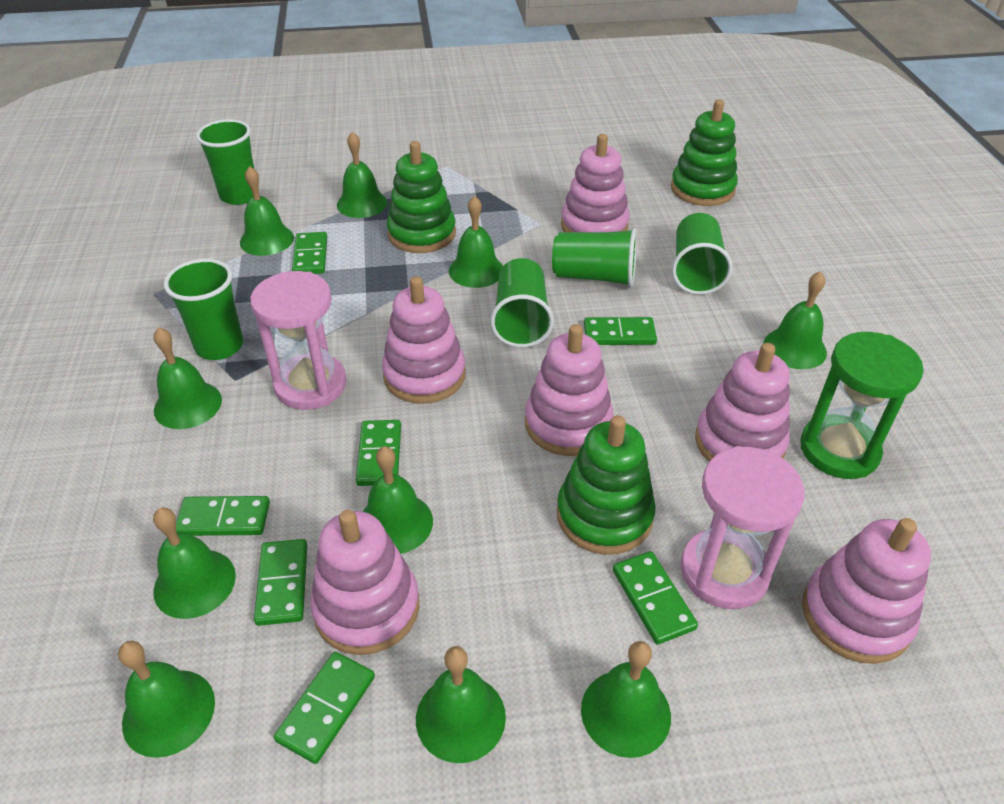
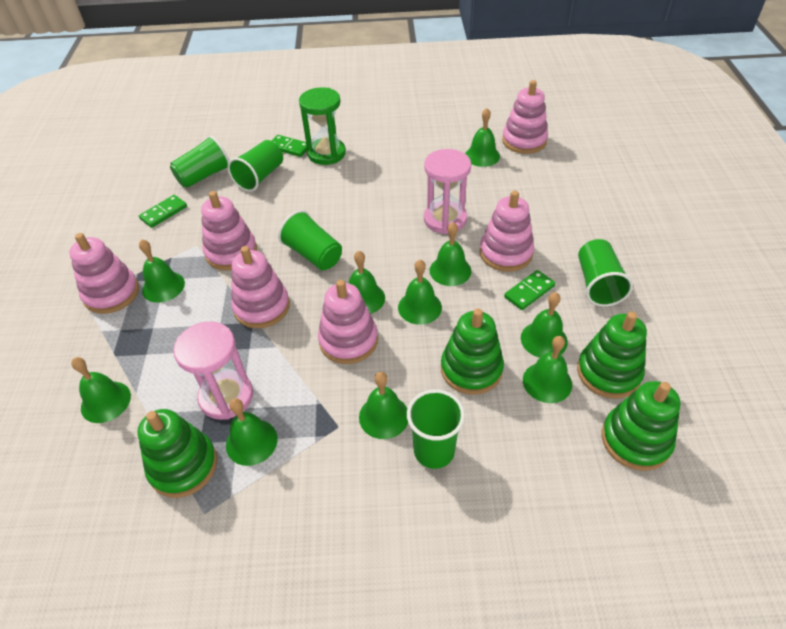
green domino: [176,496,270,536] [254,539,307,626] [274,652,375,764] [292,232,327,274] [356,420,401,486] [584,317,657,345] [613,551,698,645] = 7 -> [139,195,187,228] [271,135,307,157] [504,270,556,310] = 3
green stacking toy: [387,141,456,253] [557,415,656,555] [671,99,738,206] = 3 -> [137,409,217,498] [441,309,504,395] [577,312,647,399] [602,381,681,471] = 4

